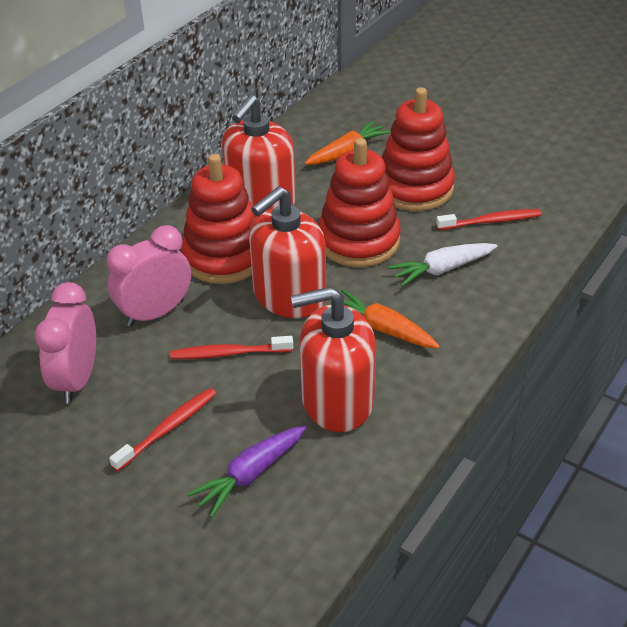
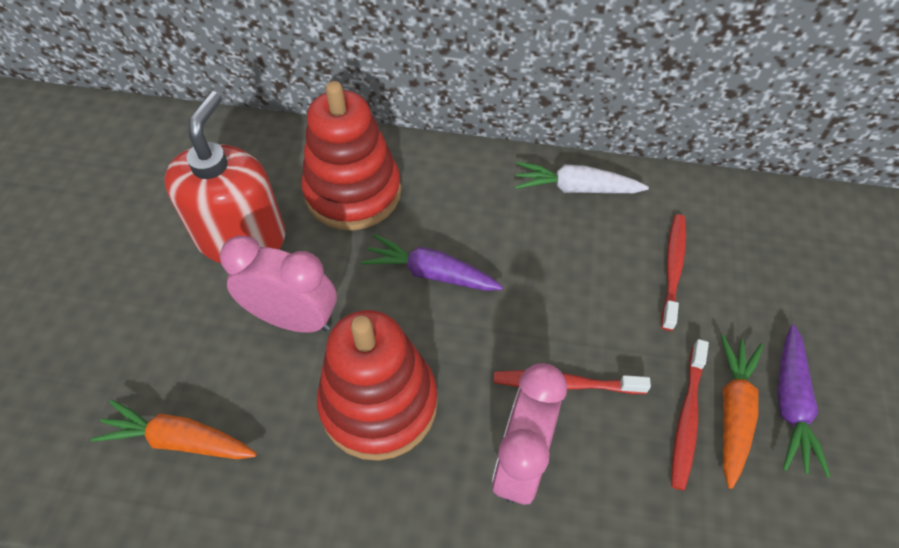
purple carrot: [187,425,307,517] = 1 -> [361,234,503,291] [778,324,831,478] = 2
red soap dispenser: [222,95,296,210] [249,186,326,318] [291,287,376,432] = 3 -> [165,91,286,263] = 1
red stacking toy: [181,154,256,284] [318,138,401,267] [382,87,455,211] = 3 -> [301,81,401,230] [317,310,438,461] = 2

